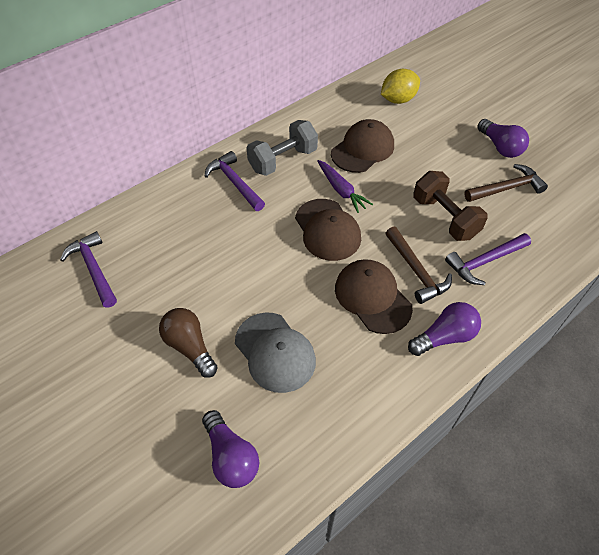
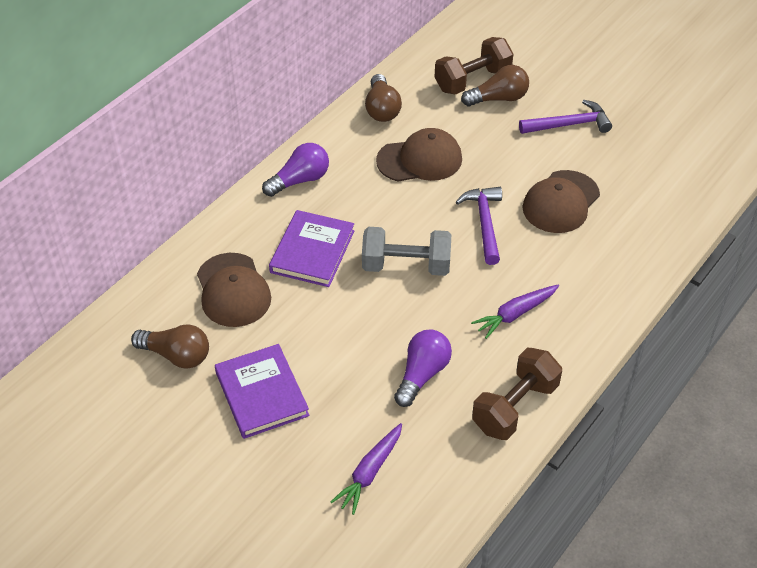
brown dumbbell: [413,171,488,241] = 1 -> [435,37,513,95] [472,348,562,440] = 2
brown hammer: [385,226,452,304] [464,164,548,202] = 2 -> none = 0
brown light bulb: [159,308,218,378] = 1 -> [131,324,209,369] [365,74,402,122] [461,65,529,106] = 3
grey cap: [235,312,316,393] = 1 -> none = 0
purple book: none = 0 -> [215,344,309,439] [269,210,355,287] = 2
purple carrot: [317,160,373,213] = 1 -> [331,423,402,515] [471,285,559,339] = 2
purple hammer: [60,231,117,308] [205,151,265,211] [445,233,531,285] = 3 -> [456,187,502,265] [519,100,612,134] = 2
purple light bulb: [202,410,259,488] [408,302,481,356] [477,119,529,158] = 3 -> [262,143,329,197] [394,329,452,407] = 2
yellow lemon: [381,69,420,104] = 1 -> none = 0

